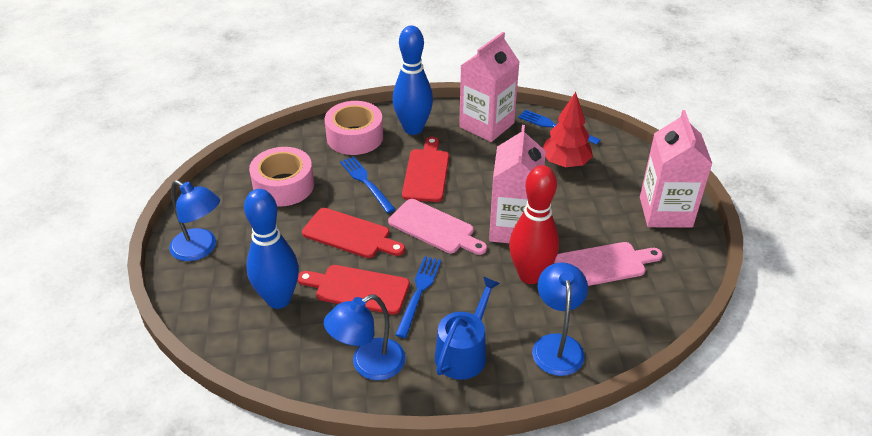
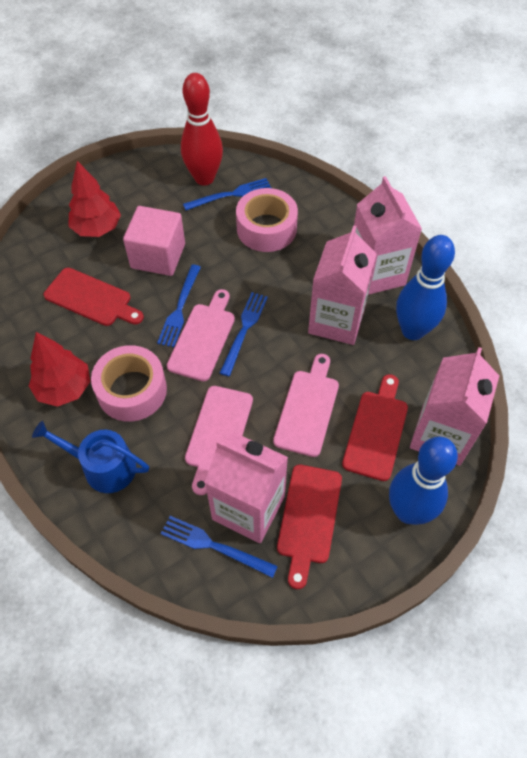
blue fork: [340,156,395,213] [395,256,441,338] [518,109,601,145] = 3 -> [157,265,201,347] [161,516,278,578] [183,178,272,210] [220,292,268,376] = 4
blue lamp: [169,180,220,261] [324,294,405,380] [532,262,588,376] = 3 -> none = 0
pink carton: [459,32,520,142] [489,125,546,243] [640,110,712,228] = 3 -> [204,432,288,543] [308,225,377,345] [354,176,422,295] [410,347,499,466] = 4
pink cube: none = 0 -> [123,206,185,276] = 1
pink cutting board: [388,199,487,255] [554,242,663,286] = 2 -> [167,289,235,381] [185,386,253,495] [273,354,339,457] = 3
red tree: [543,92,593,167] = 1 -> [29,332,90,407] [69,161,121,237] = 2

